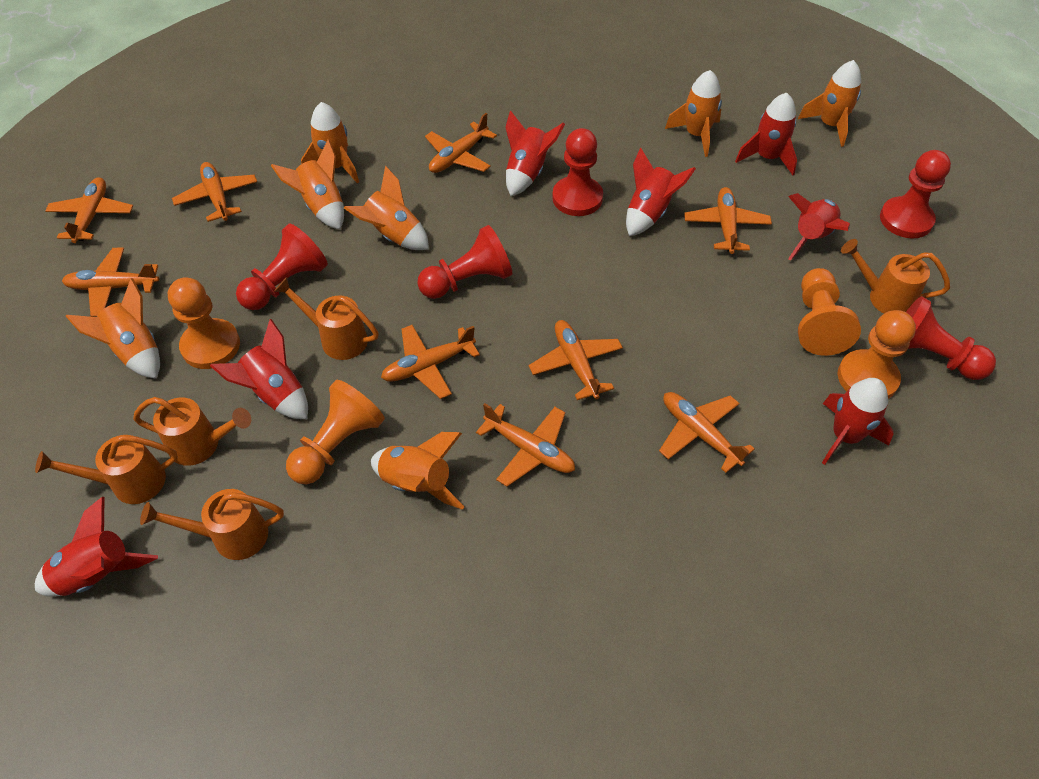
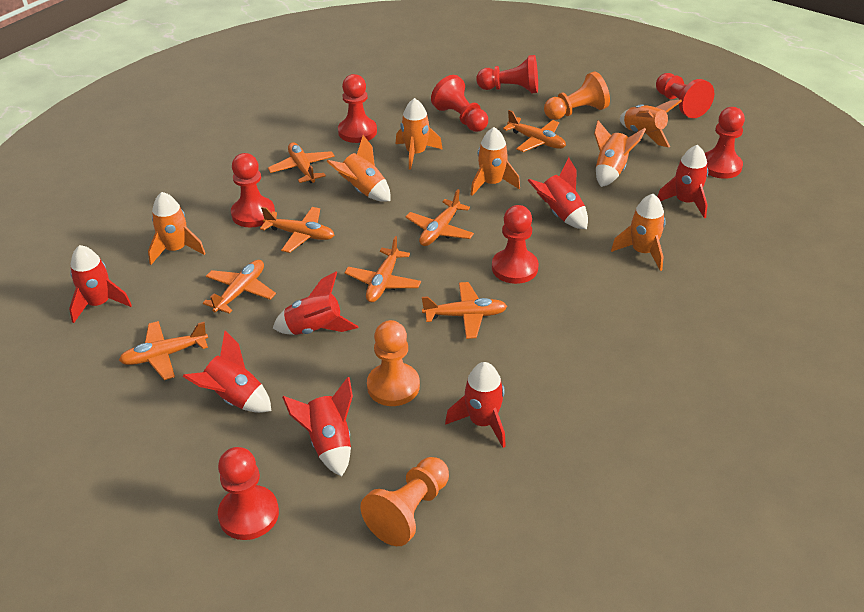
orange pawn: [168,277,240,369] [286,380,385,484] [798,268,861,356] [838,310,916,399] = 4 -> [360,457,449,546] [367,320,420,406] [544,71,610,120] = 3
orange plane: [45,177,133,243] [62,247,159,317] [172,162,257,222] [381,325,480,399] [425,113,497,173] [476,403,575,487] [529,320,623,400] [659,392,755,473] [684,187,772,254] = 9 -> [119,321,208,380] [203,260,276,313] [260,207,335,253] [268,142,335,183] [344,236,421,302] [405,189,474,246] [422,282,507,339] [503,110,566,152] = 8
orange watering can: [35,435,178,504] [133,397,251,466] [140,489,284,560] [274,277,379,360] [841,239,950,313] = 5 -> none = 0
red pawn: [236,224,328,310] [417,225,512,299] [552,128,603,216] [880,150,951,238] [906,296,996,380] = 5 -> [218,447,279,540] [231,153,275,228] [338,74,377,143] [431,75,488,132] [476,55,538,94] [492,205,539,284] [656,73,714,118] [705,107,745,179] = 8

